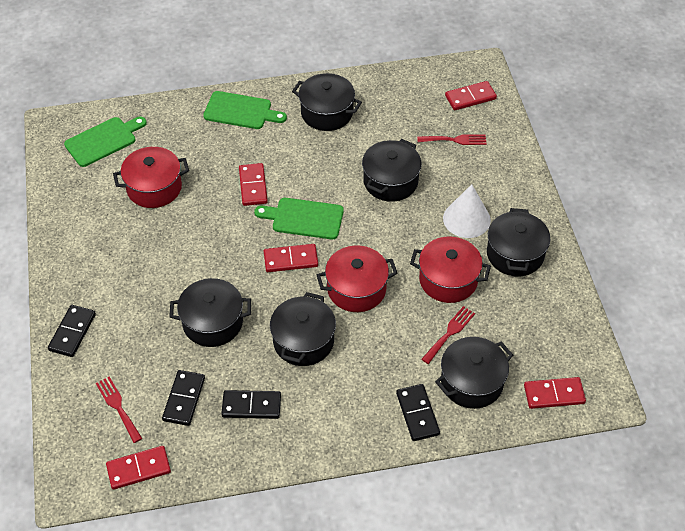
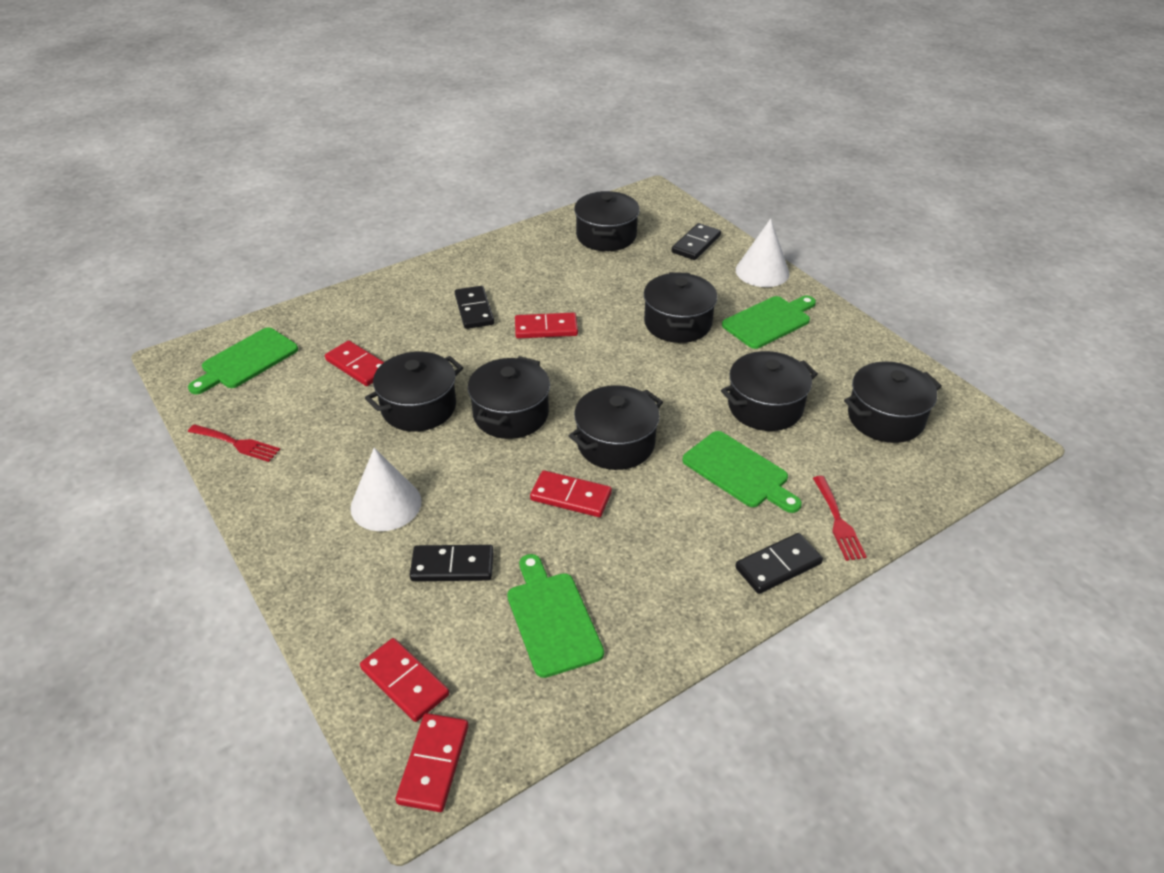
black pot: [169,278,251,347] [270,292,336,366] [292,73,362,131] [362,139,421,202] [435,337,513,409] [487,208,550,276] = 6 -> [365,352,463,432] [468,356,550,439] [569,385,663,470] [574,191,640,251] [644,272,718,343] [721,351,818,431] [844,361,942,443] = 7
green cutting board: [64,117,147,167] [203,91,287,129] [254,198,344,239] = 3 -> [188,327,298,394] [507,554,604,678] [682,431,802,513] [722,296,816,349] = 4
red fork: [96,377,142,443] [417,134,486,145] [421,306,475,364] = 3 -> [188,424,280,462] [813,476,867,561] = 2
red pot: [113,147,189,208] [317,245,397,312] [410,237,491,303] = 3 -> none = 0
white cone: [443,184,491,238] = 1 -> [350,448,422,531] [736,219,790,287] = 2

